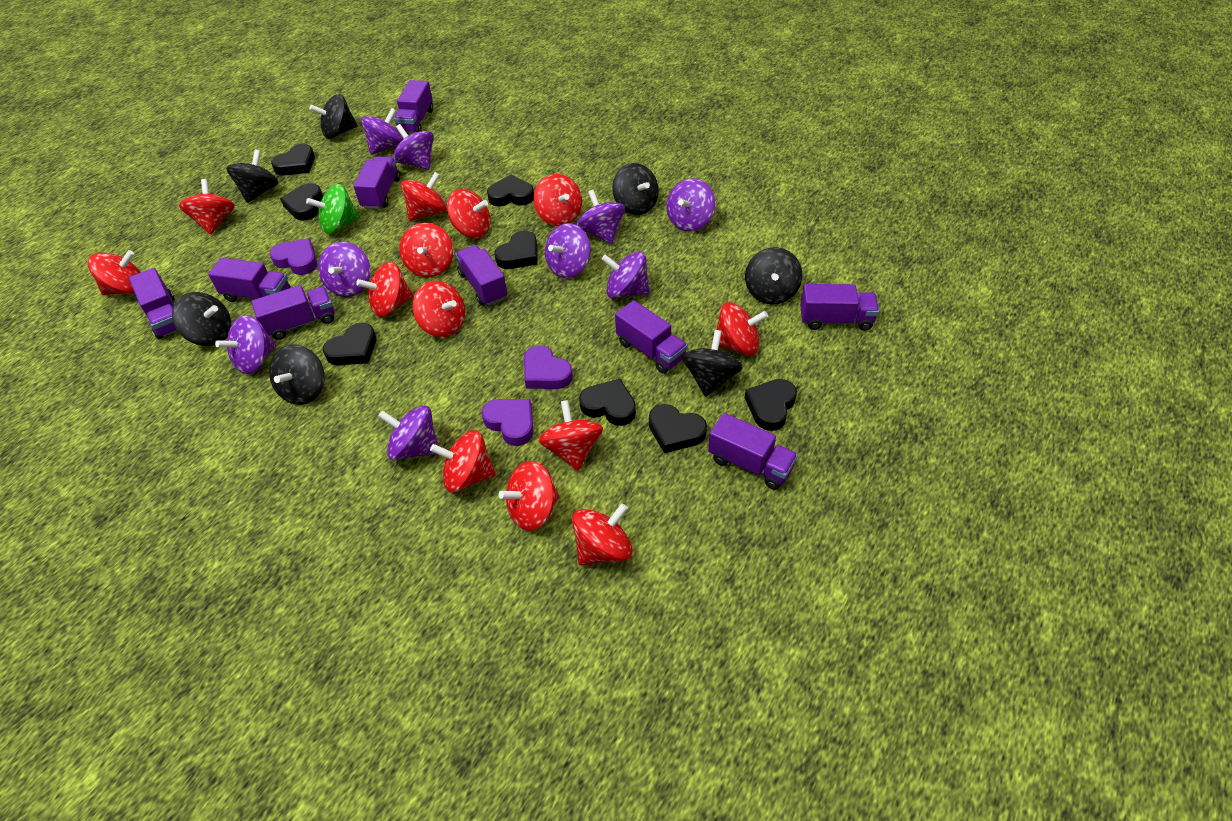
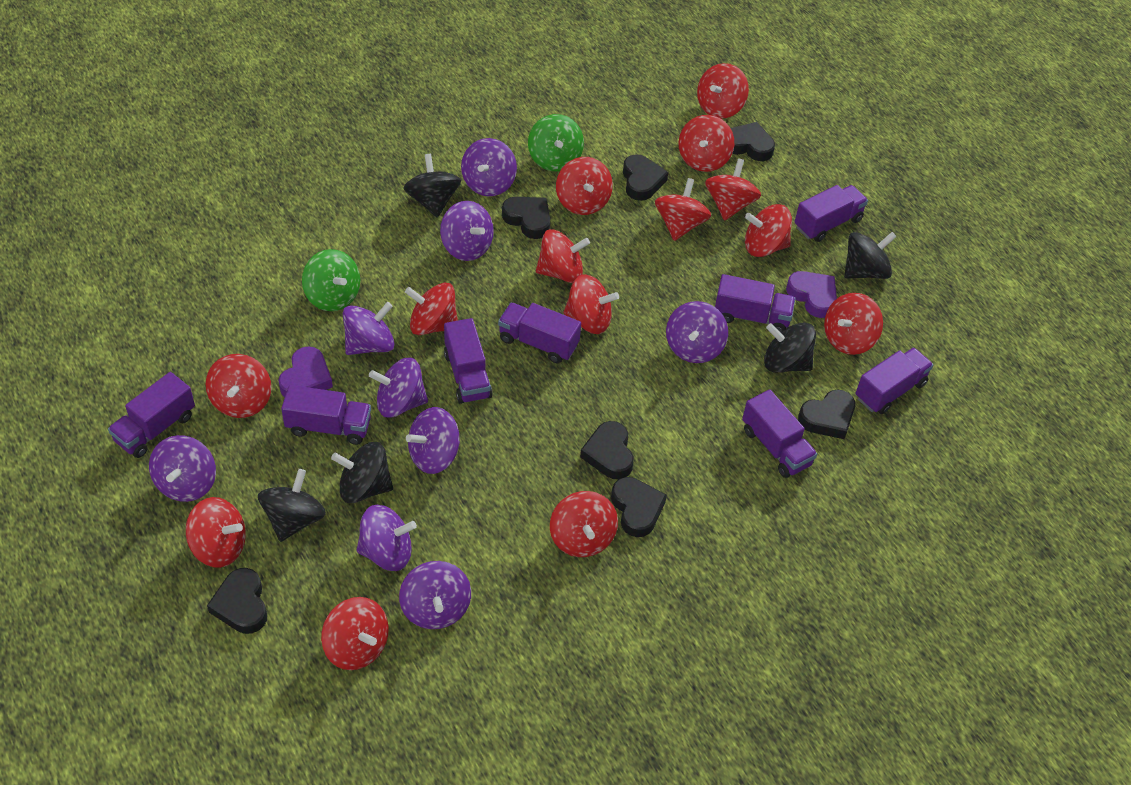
black heart: [271,144,315,176] [280,183,323,221] [323,323,376,365] [487,174,534,207] [494,231,537,269] [579,379,636,426] [649,404,707,453] [745,379,797,431] = 8 -> [207,568,267,634] [502,197,550,239] [580,421,634,479] [611,477,667,537] [623,154,668,201] [731,122,775,161] [798,390,855,439] = 7
black spinning top: [172,292,231,346] [226,150,279,203] [269,344,325,405] [310,94,358,139] [612,163,659,215] [682,330,743,397] [745,247,802,305] = 7 -> [258,469,326,542] [331,442,393,503] [403,154,461,218] [764,322,816,373] [844,232,897,279] = 5
green spinning top: [306,184,360,234] = 1 -> [302,249,360,311] [528,114,584,171] = 2
purple heart: [270,238,318,275] [482,399,534,446] [524,345,573,389] = 3 -> [278,346,333,397] [786,271,837,318] = 2
purple truck: [129,268,177,339] [208,258,291,302] [251,285,335,340] [353,156,400,209] [394,80,433,133] [455,245,508,306] [615,300,688,374] [708,413,798,490] [800,284,879,331] = 9 -> [108,372,195,458] [281,385,371,445] [444,318,492,404] [498,303,581,363] [715,274,795,332] [742,390,817,478] [795,185,868,242] [856,347,933,414] = 8
red spinning top: [88,250,141,295] [179,179,235,235] [356,262,413,317] [400,223,453,277] [401,172,447,221] [413,281,465,338] [430,430,496,492] [447,189,491,238] [499,461,559,531] [533,174,582,226] [539,400,603,471] [572,503,633,566] [716,302,768,356] = 13 -> [186,497,246,568] [206,354,271,418] [321,597,389,670] [405,282,458,335] [536,229,590,283] [550,491,618,557] [556,157,613,215] [564,274,619,334] [655,178,711,241] [678,115,734,172] [697,63,749,119] [705,159,761,221] [745,204,792,257] [824,293,883,355] = 14

